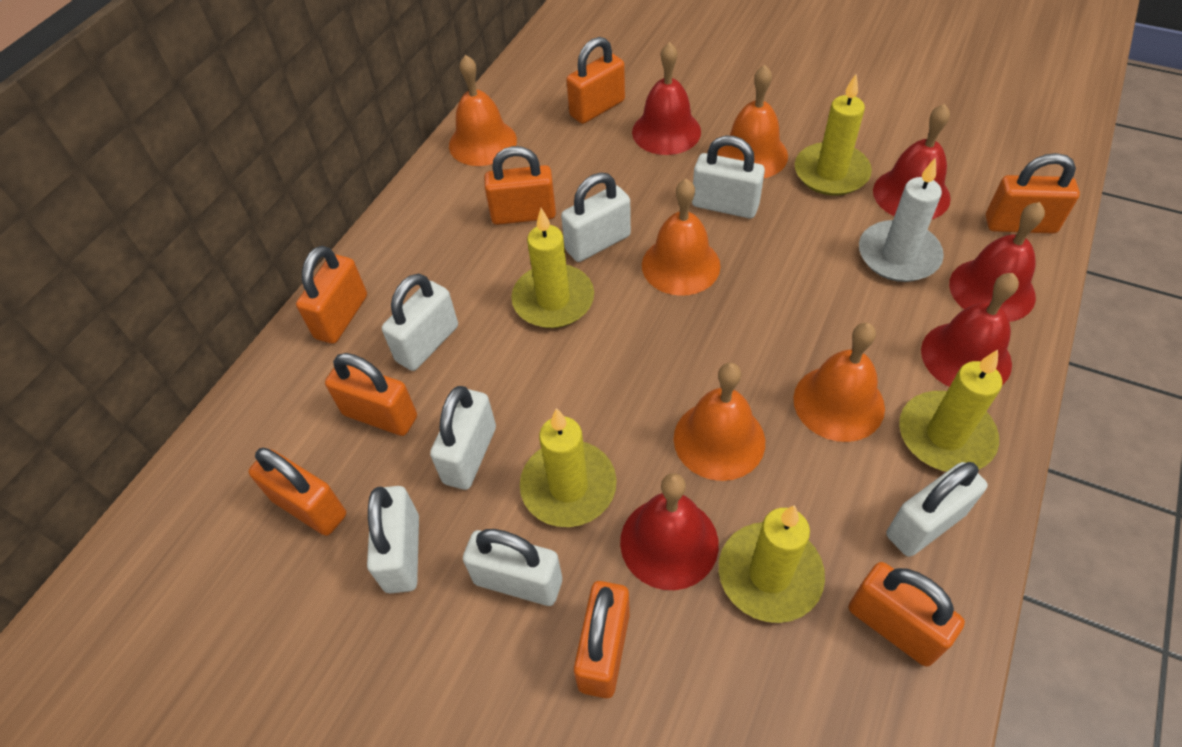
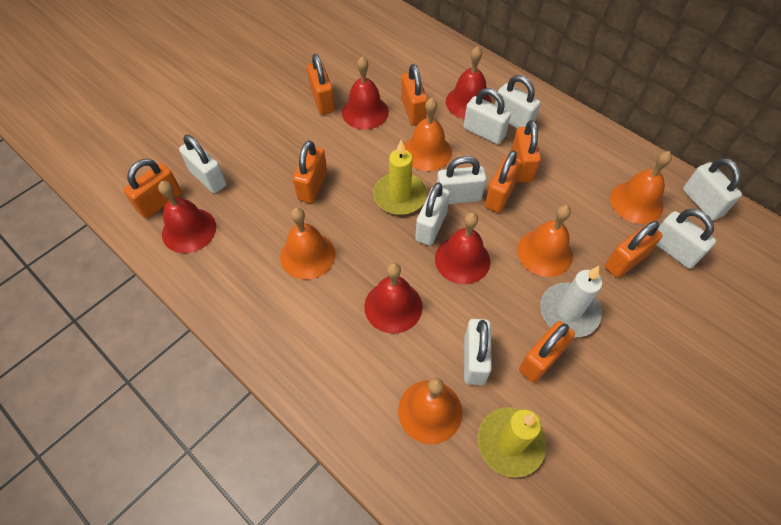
white padlock: [367,486,419,593] [382,273,458,371] [430,386,496,490] [463,529,562,606] [561,173,631,262] [692,136,765,218] [886,462,988,557] = 7 -> [179,135,227,193] [415,182,450,246] [437,156,487,204] [464,88,511,144] [464,319,492,385] [495,75,541,128] [657,209,716,269] [683,158,742,220] = 8
yellow candle: [511,208,594,328] [520,408,617,527] [719,505,825,623] [795,74,872,196] [899,350,1002,472] = 5 -> [373,140,427,215] [478,407,546,478] = 2

